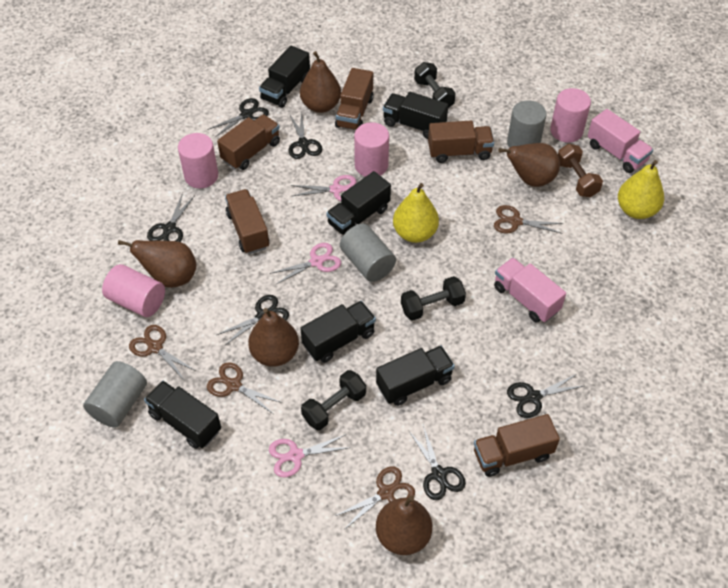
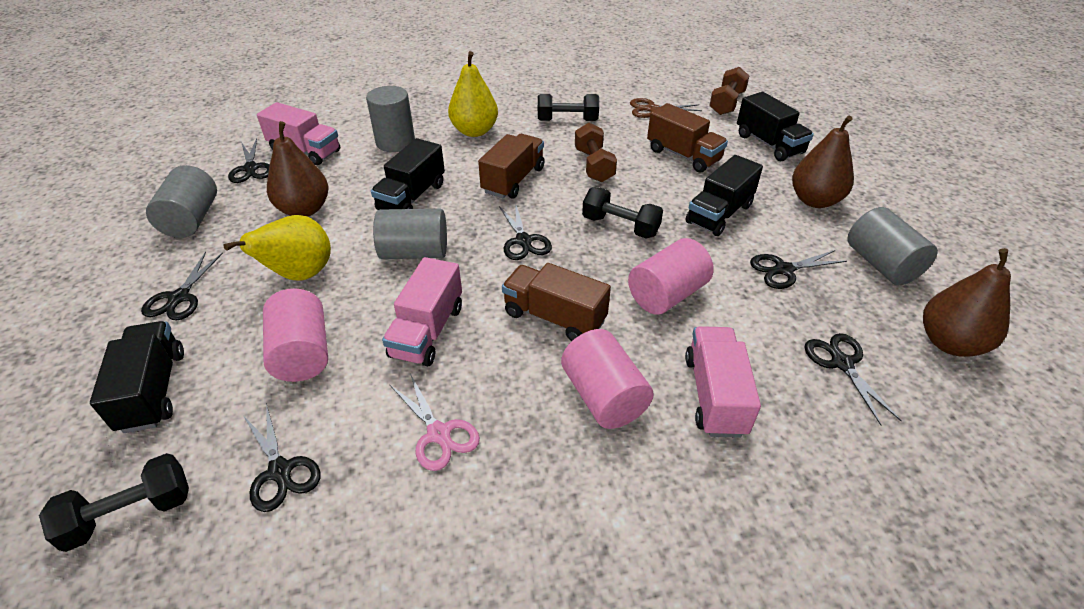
black truck: [144,381,221,449] [259,46,310,108] [300,301,376,363] [326,171,391,235] [376,346,455,406] [383,92,448,139] = 6 -> [90,321,184,433] [371,138,445,210] [686,155,763,236] [737,92,814,161] = 4
brown dumbbell: [558,144,603,197] = 1 -> [575,123,617,182] [709,67,749,115] = 2
brown pear: [118,240,196,288] [248,308,299,367] [300,51,341,113] [376,496,432,555] [499,143,560,187] = 5 -> [267,121,328,217] [792,115,854,208] [923,248,1011,357] = 3
brown scissors: [129,325,196,381] [207,362,282,414] [335,466,415,530] [494,205,563,234] = 4 -> [630,98,702,118] = 1
brown truck: [217,114,280,170] [225,189,270,254] [335,68,374,130] [428,121,494,163] [474,414,560,477] = 5 -> [478,134,545,199] [502,263,611,341] [647,103,728,173] = 3
grey cylinder: [83,361,147,428] [340,224,396,282] [507,100,547,148] = 3 -> [146,165,217,238] [366,86,415,152] [373,209,447,259] [847,207,938,285] = 4
pink cylinder: [102,264,165,317] [178,133,218,188] [354,122,389,177] [550,88,591,143] = 4 -> [263,289,328,382] [561,329,654,429] [628,238,714,315] = 3
pink scissors: [269,434,351,478] [270,243,341,284] [291,175,356,201] = 3 -> [389,374,480,471] = 1
pink truck: [494,257,566,323] [588,109,653,173] = 2 -> [257,102,340,165] [382,257,462,367] [685,326,761,438] = 3

